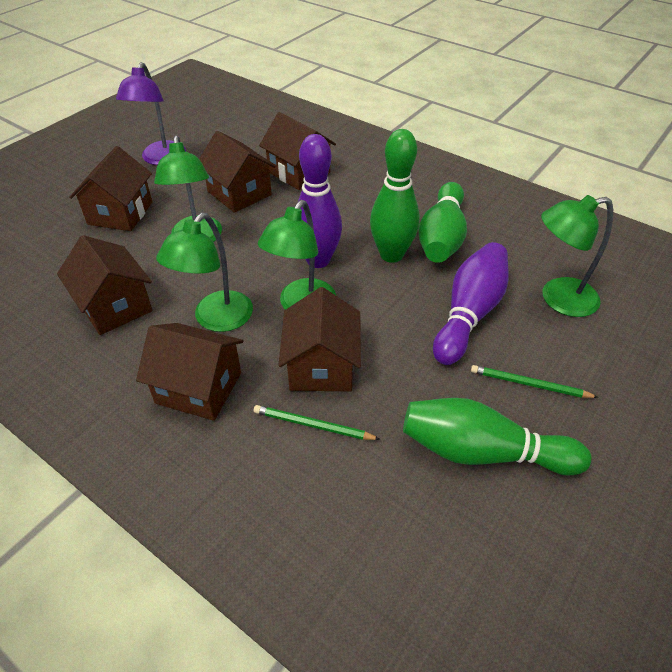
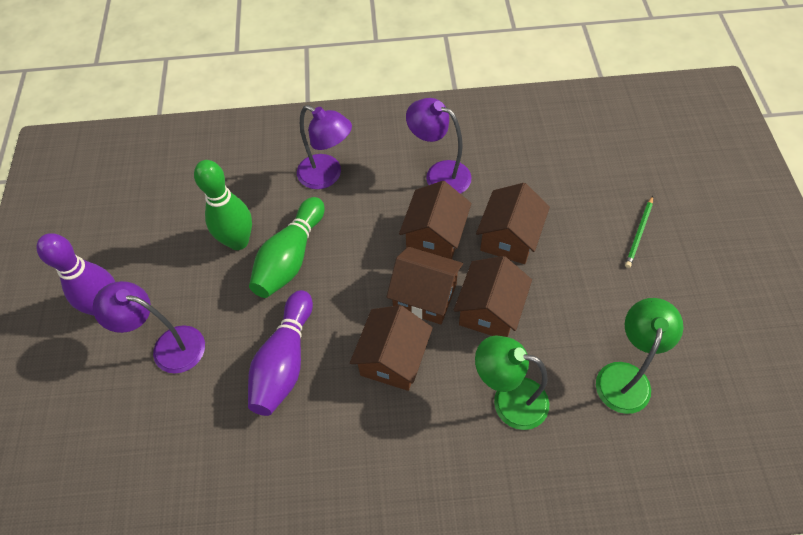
brown house: [57,235,153,335] [69,146,152,231] [136,323,243,421] [199,131,276,213] [259,112,336,190] [278,287,361,392] = 6 -> [350,305,433,391] [386,247,463,324] [399,181,471,259] [453,256,532,337] [476,183,550,264] = 5
green bowling pin: [370,129,420,263] [403,398,591,476] [419,182,467,263] = 3 -> [194,160,252,250] [249,197,325,298] = 2
green lamp: [154,136,222,242] [156,213,253,332] [258,200,336,310] [541,195,613,317] = 4 -> [475,336,549,430] [596,298,683,414] = 2
green pencil: [254,405,380,440] [471,365,599,398] = 2 -> [625,196,653,268] = 1
purple lamp: [116,62,186,165] = 1 -> [93,281,205,374] [297,105,352,189] [406,98,472,194] = 3

